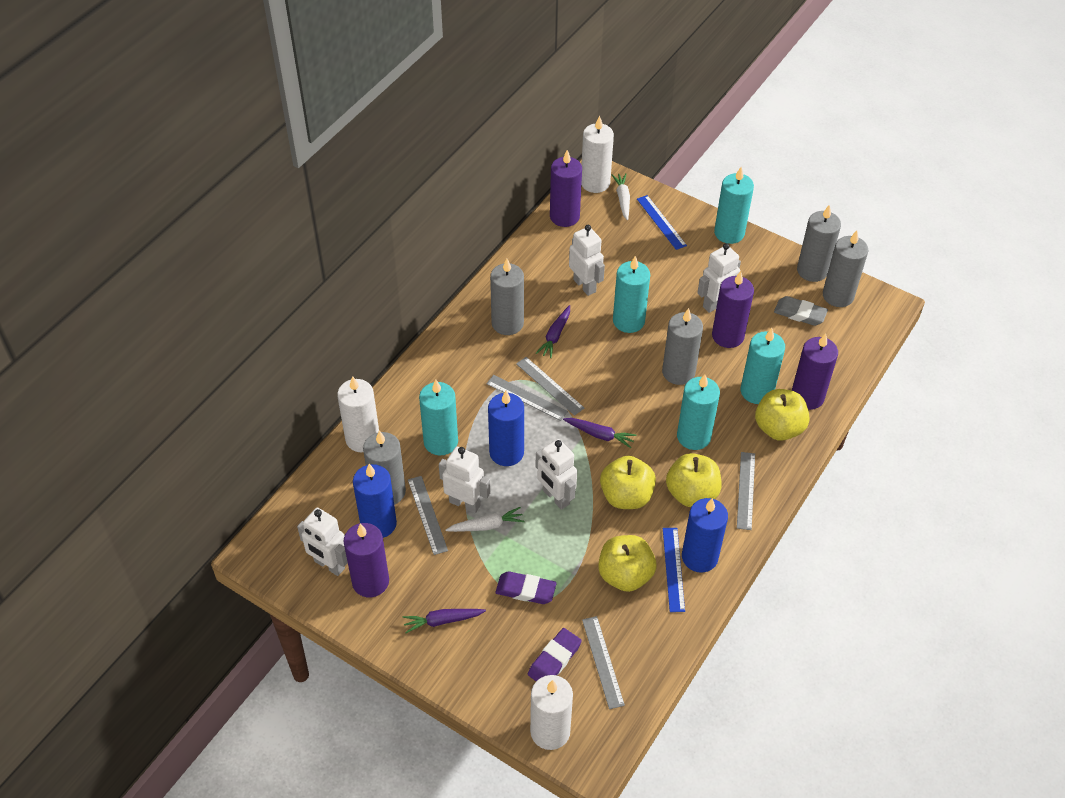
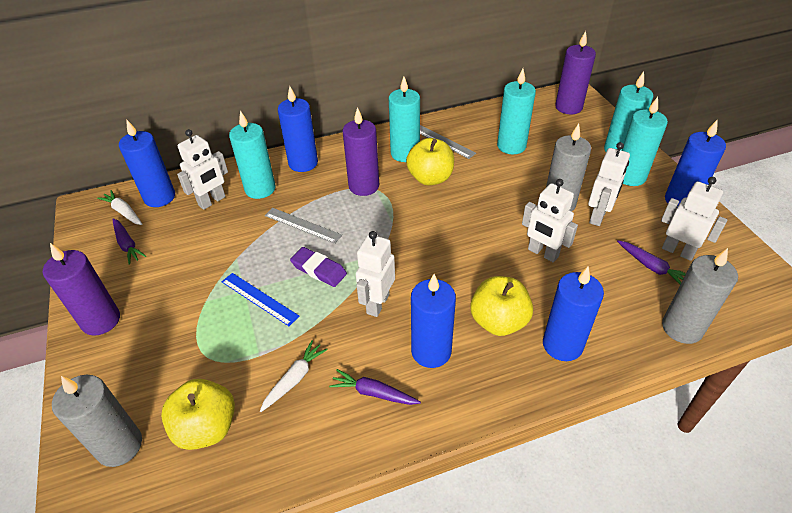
blue candle: [353,464,397,538] [488,391,524,466] [682,498,728,573] = 3 -> [119,120,175,207] [278,86,318,172] [411,274,456,368] [543,266,604,361] [665,119,726,209] = 5
blue ruler: [637,195,687,250] [663,528,685,612] = 2 -> [222,273,300,326] = 1
grey candle: [363,431,406,505] [490,259,524,335] [662,308,703,385] [797,204,841,282] [823,230,868,307] = 5 -> [52,375,142,467] [546,123,591,211] [662,248,738,344] = 3
grey eraser: [774,296,828,326] = 1 -> none = 0
grey ruler: [408,476,448,555] [486,375,568,421] [516,357,584,416] [582,616,625,709] [737,452,755,530] = 5 -> [265,208,342,244] [420,125,476,159] = 2
purple candle: [344,523,389,597] [550,150,582,227] [712,271,754,348] [792,333,838,410] = 4 -> [43,243,120,336] [342,107,379,196] [555,31,596,115] = 3
purple eraser: [495,571,557,604] [528,628,582,681] = 2 -> [290,247,347,287] = 1
white candle: [337,376,379,452] [530,675,573,750] [581,116,614,193] = 3 -> none = 0
yellow apple: [598,535,656,592] [600,456,656,509] [666,453,722,507] [755,389,810,441] = 4 -> [161,379,235,450] [406,138,454,186] [470,276,533,336] = 3

